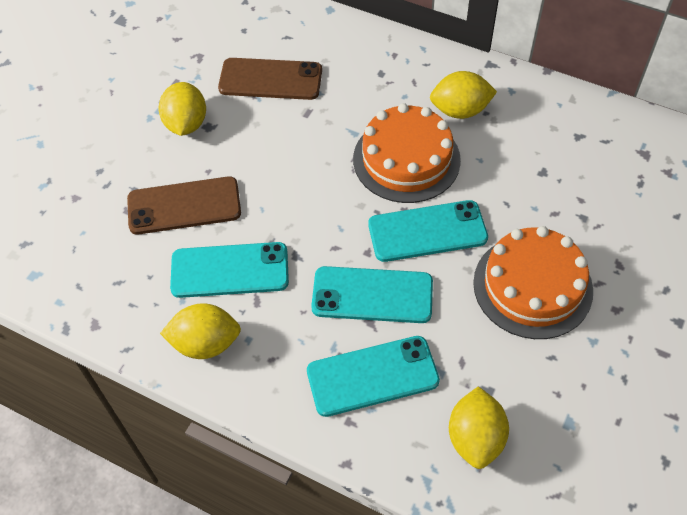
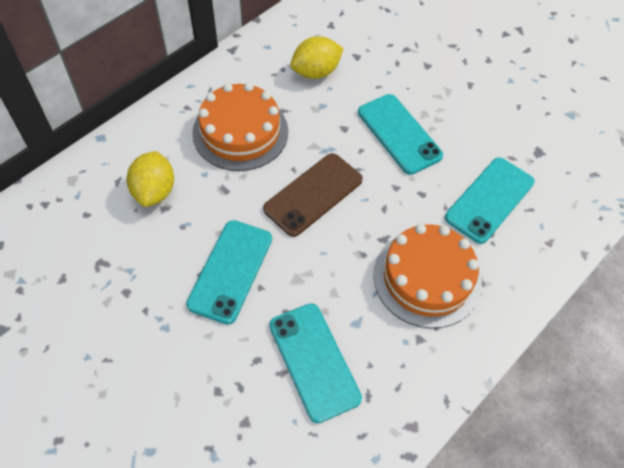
brown phone: [127,176,241,235] [218,58,322,100] = 2 -> [263,153,363,237] = 1
yellow lemon: [159,82,206,136] [160,303,241,359] [430,71,497,119] [449,386,509,469] = 4 -> [126,151,174,207] [290,36,344,79] = 2

